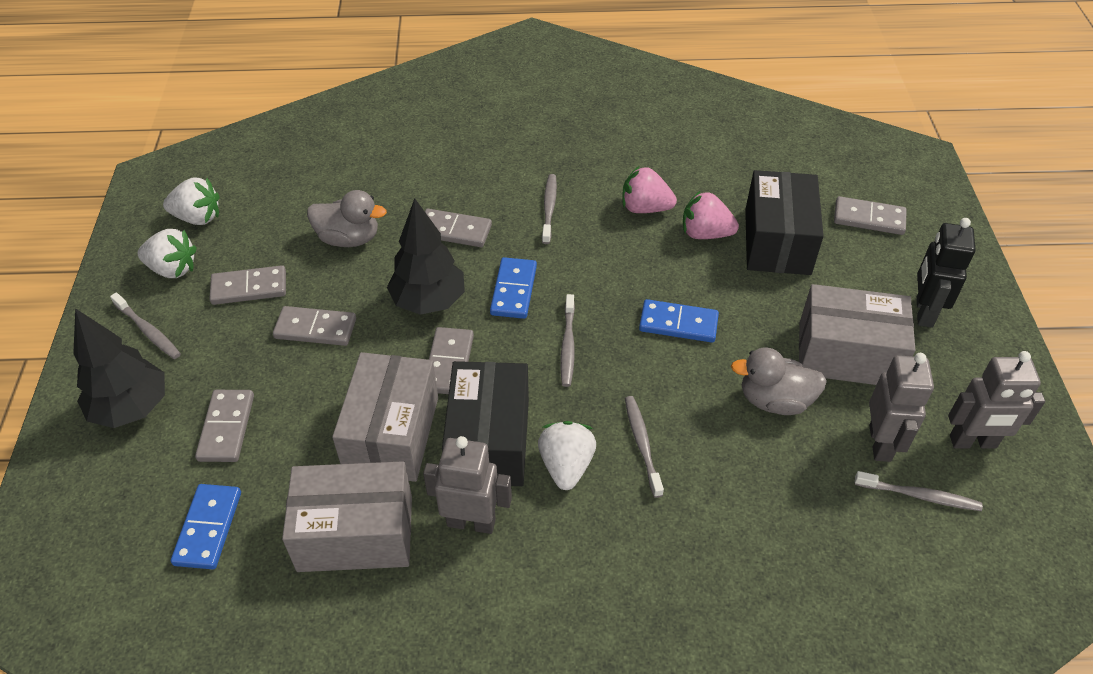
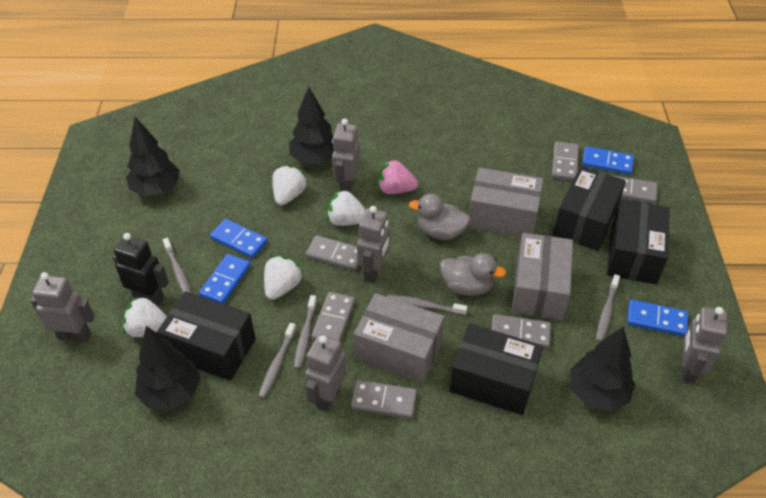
black box: [442,361,529,486] [745,170,824,275] = 2 -> [157,291,256,381] [449,323,543,415] [553,166,626,251] [607,199,670,285] = 4
black tree: [73,308,165,428] [387,198,465,315] = 2 -> [126,117,180,196] [135,326,201,410] [289,86,334,164] [570,327,635,412] = 4
blue domino: [171,484,241,569] [490,257,537,319] [639,299,719,343] = 3 -> [199,254,251,304] [210,219,268,258] [582,146,634,175] [627,300,688,337] = 4
grey robot: [423,436,512,534] [869,353,934,462] [948,351,1045,448] = 3 -> [30,272,95,342] [305,334,347,412] [332,118,360,193] [357,206,390,283] [682,307,727,384] = 5
pink strawberry: [622,166,677,213] [683,190,739,239] = 2 -> [378,159,418,194] = 1
white strawberry: [138,229,197,278] [163,177,219,225] [538,421,596,490] = 3 -> [123,296,167,337] [264,255,303,300] [272,165,308,205] [327,189,366,226] = 4

